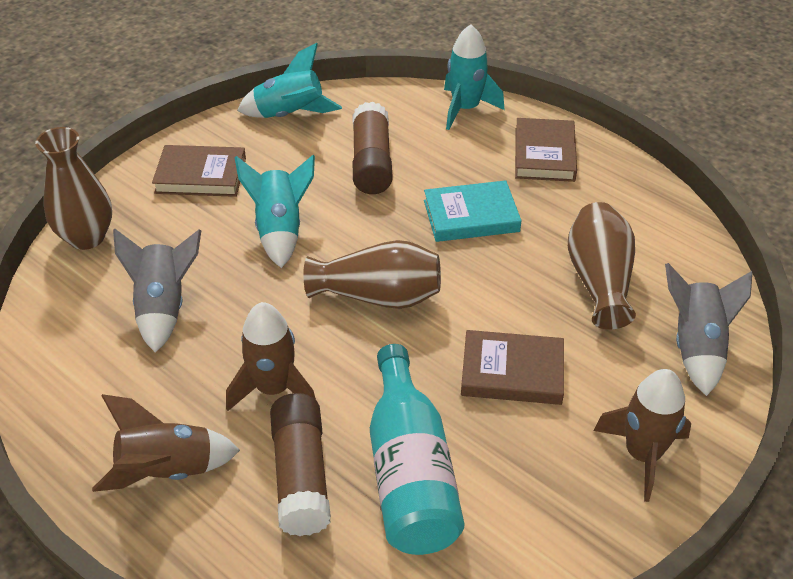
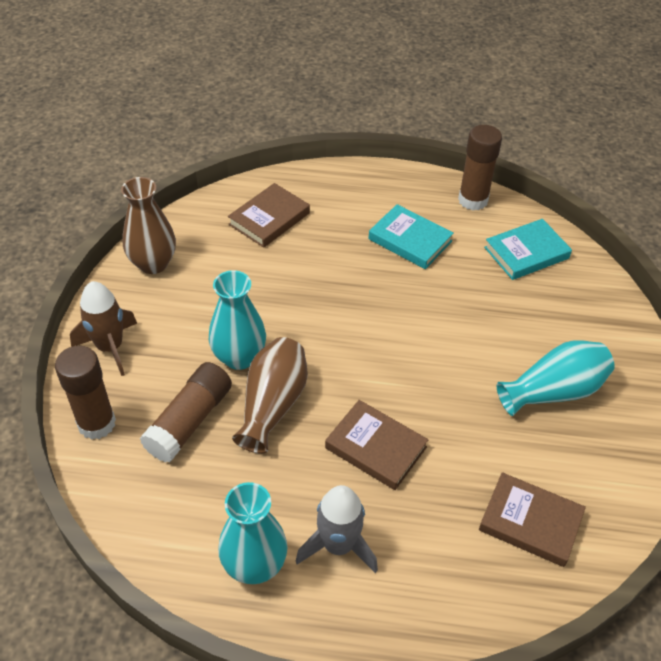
brown glue stick: [270,393,331,536] [353,102,392,194] = 2 -> [55,346,116,440] [140,362,232,462] [458,125,502,210] = 3
brown rocket: [92,394,240,492] [226,302,316,411] [594,369,691,502] = 3 -> [70,281,137,376] = 1
brown vase: [35,127,112,250] [303,240,441,309] [568,202,636,330] = 3 -> [121,177,176,274] [232,337,308,454] = 2
grey rocket: [113,229,201,353] [665,263,753,396] = 2 -> [295,485,378,573] = 1
turquoise book: [424,180,522,242] = 1 -> [369,204,454,269] [484,219,572,280] = 2
turquoise bottle: [370,344,464,555] = 1 -> none = 0
turquoise rocket: [235,155,315,268] [237,43,342,118] [444,24,504,130] = 3 -> none = 0
turquoise vase: none = 0 -> [209,270,266,370] [218,482,288,584] [497,340,615,416] = 3

